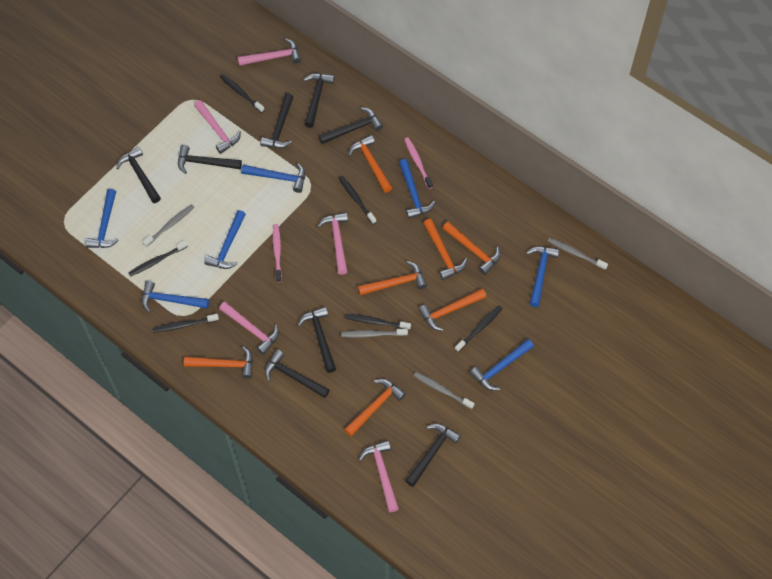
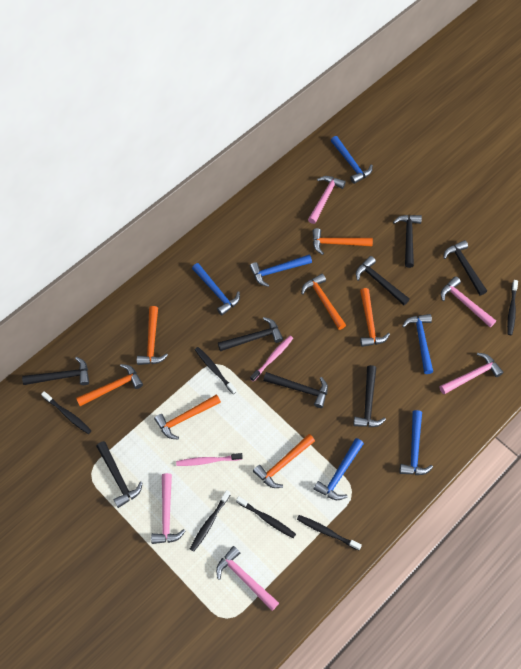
blue hammer: [86,189,119,248] [142,281,209,312] [205,210,246,269] [241,163,305,193] [399,159,435,219] [470,339,534,391] [526,247,559,307] = 7 -> [192,263,240,316] [250,255,312,287] [314,438,364,500] [331,136,373,184] [399,410,433,475] [402,314,433,374] = 6
grey toothbrush: [142,204,195,247] [341,329,408,337] [414,372,475,409] [548,238,608,270] = 4 -> none = 0

